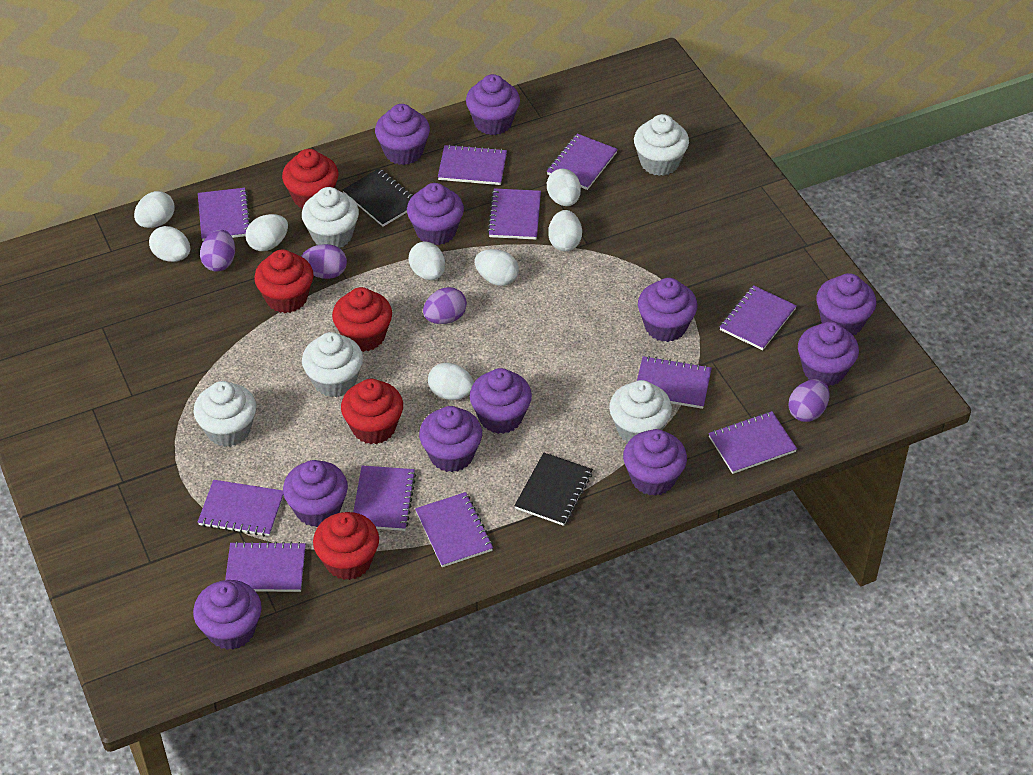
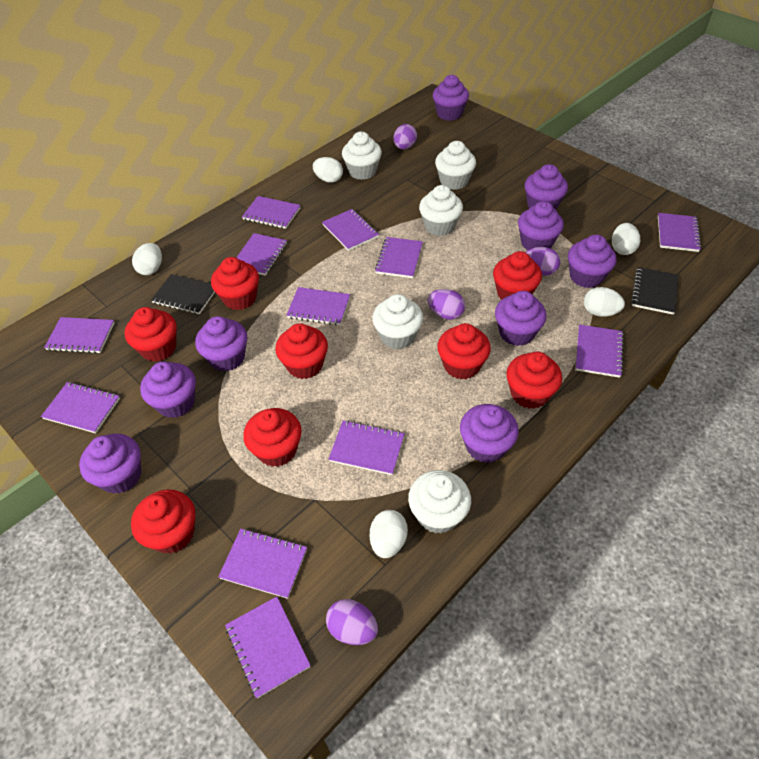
purple cupcake: [193,580,262,650] [283,460,348,527] [375,104,430,165] [407,183,464,245] [419,406,482,472] [466,74,520,135] [470,368,532,434] [623,429,687,496] [638,278,698,342] [798,321,859,386] [816,273,876,335] = 11 -> [79,434,141,494] [140,361,196,418] [195,316,247,371] [433,75,469,121] [460,404,519,463] [495,291,547,346] [518,201,564,250] [525,164,568,210] [568,234,616,288] = 9
purple notebook: [198,188,251,241] [198,480,284,537] [225,541,306,592] [353,466,416,531] [415,492,493,567] [438,144,507,185] [487,188,541,239] [547,134,618,190] [637,356,712,409] [708,411,797,474] [720,285,797,350] = 11 -> [41,382,120,433] [44,317,114,354] [218,529,307,599] [225,597,311,698] [236,233,287,276] [242,196,301,229] [287,287,350,325] [322,209,379,251] [329,420,404,475] [375,237,423,278] [575,324,624,378] [658,213,701,252] = 12
red cupcake: [254,249,314,313] [282,149,339,209] [313,512,379,580] [332,287,392,352] [341,379,403,444] = 5 -> [125,307,177,362] [131,490,195,554] [211,257,259,310] [243,408,302,467] [275,323,328,379] [437,323,491,380] [493,251,542,300] [506,352,562,409] = 8
white egg: [134,191,175,228] [149,226,190,262] [245,214,288,251] [408,242,445,280] [428,363,474,400] [475,249,519,286] [547,169,581,206] [548,210,582,252] = 8 -> [132,243,162,275] [313,157,343,183] [370,510,408,558] [584,287,625,317] [612,223,640,255] = 5

